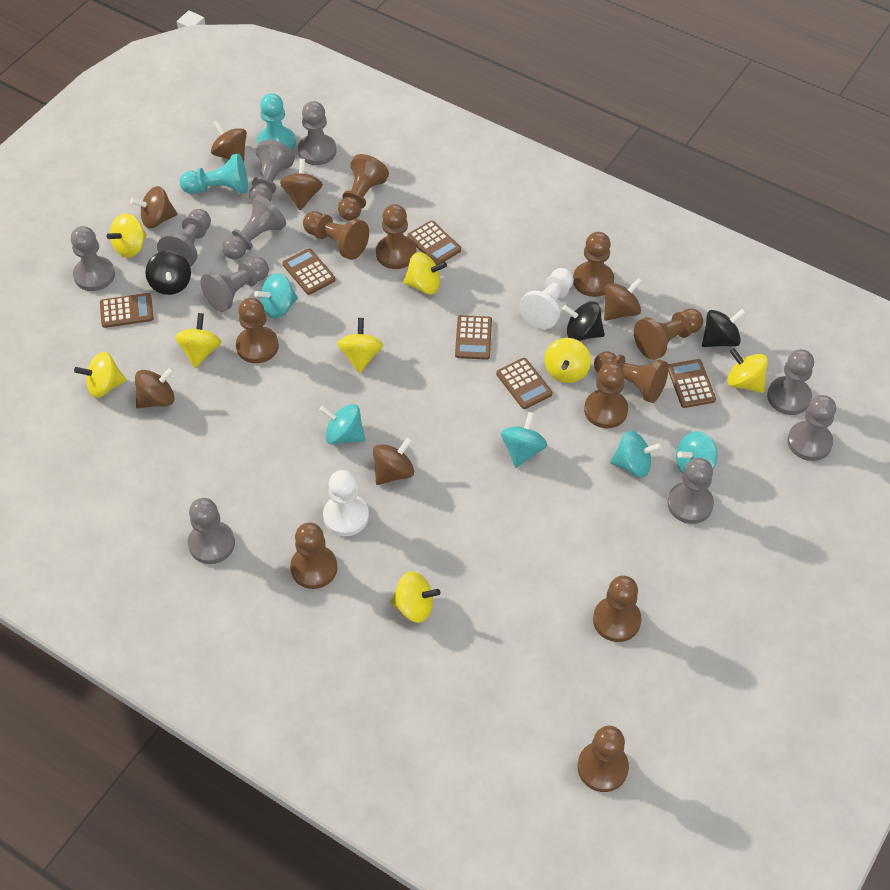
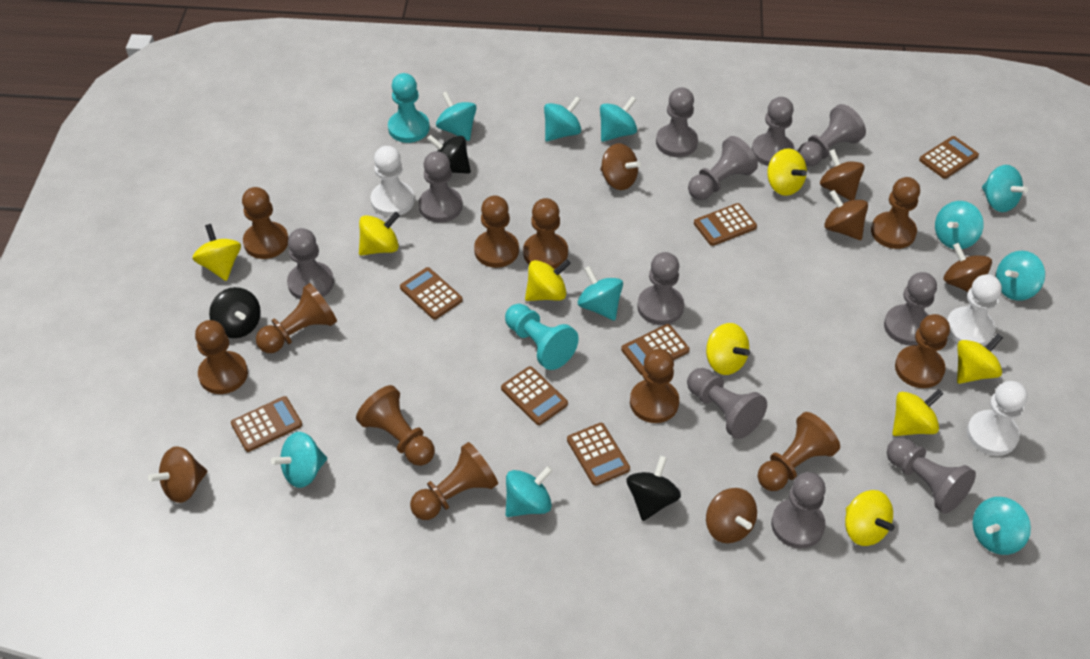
brown calculator: [100,293,154,328] [282,248,336,295] [407,220,461,265] [455,315,492,360] [496,358,552,409] [668,359,716,408] = 6 -> [231,396,302,452] [400,267,463,320] [501,366,568,425] [567,423,630,486] [621,324,690,375] [694,203,757,246] [919,136,979,179] = 7
grey pawn: [71,226,115,291] [157,209,211,268] [188,498,235,564] [201,257,269,312] [222,196,286,259] [249,140,295,202] [298,101,337,165] [667,458,714,524] [767,349,814,415] [787,395,836,461] = 10 -> [287,228,334,299] [419,151,462,223] [637,252,684,325] [656,87,698,157] [687,368,767,439] [688,136,758,200] [752,97,794,166] [771,472,826,549] [798,104,866,166] [884,272,937,346] [887,437,976,514] = 11
turquoise spinning top: [254,273,298,319] [320,404,366,444] [501,412,547,468] [610,431,662,477] [676,431,718,473] = 5 -> [271,432,327,488] [436,91,477,141] [506,466,553,517] [544,96,581,142] [578,266,623,321] [600,96,637,142] [935,201,984,249] [973,497,1031,555] [982,165,1028,212] [996,251,1045,301] = 10
white pawn: [323,470,369,536] [519,268,574,329] = 2 -> [371,146,415,217] [947,274,1002,346] [967,381,1027,456] = 3

